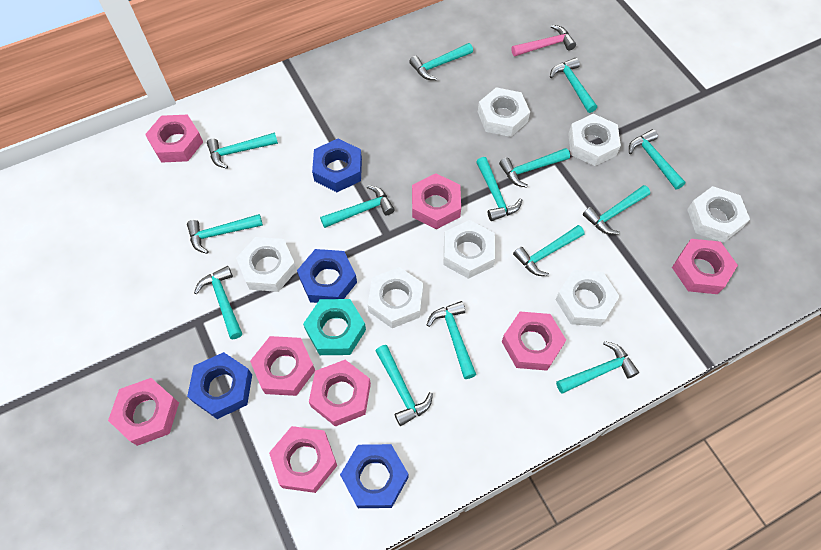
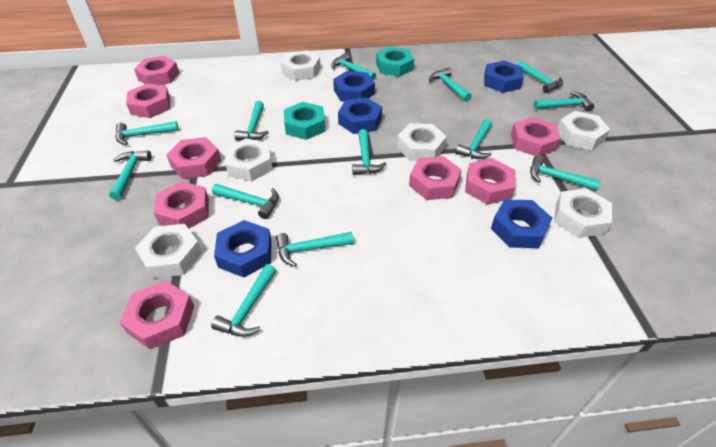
blue nut: [187,352,252,419] [297,249,357,303] [312,139,362,192] [340,444,408,508] = 4 -> [214,220,272,278] [333,71,375,101] [338,97,382,134] [484,61,524,93] [491,199,552,248] = 5
pink hammer: [511,25,576,56] = 1 -> none = 0
turquoise hammer: [187,214,263,254] [194,266,242,339] [207,132,278,169] [320,185,395,228] [376,345,433,426] [409,43,473,80] [427,301,476,379] [476,157,522,221] [499,148,570,188] [513,225,585,276] [550,58,597,113] [556,341,639,394] [583,185,650,235] [629,129,685,190] = 14 -> [109,151,151,200] [116,121,179,145] [211,264,276,337] [212,184,279,219] [234,101,269,140] [276,232,354,267] [331,53,376,80] [352,129,386,175] [429,67,471,102] [455,119,492,159] [517,61,563,93] [530,155,600,191] [534,91,594,111] = 13
turquoise nut: [303,299,366,355] = 1 -> [284,102,326,140] [376,47,414,77] = 2
white nut: [236,237,297,292] [368,267,423,328] [444,220,495,279] [478,87,530,137] [555,270,620,326] [568,114,621,166] [687,186,750,243] = 7 -> [135,224,202,278] [225,138,273,181] [281,50,321,81] [397,123,446,161] [554,188,612,238] [557,111,610,150] = 6

